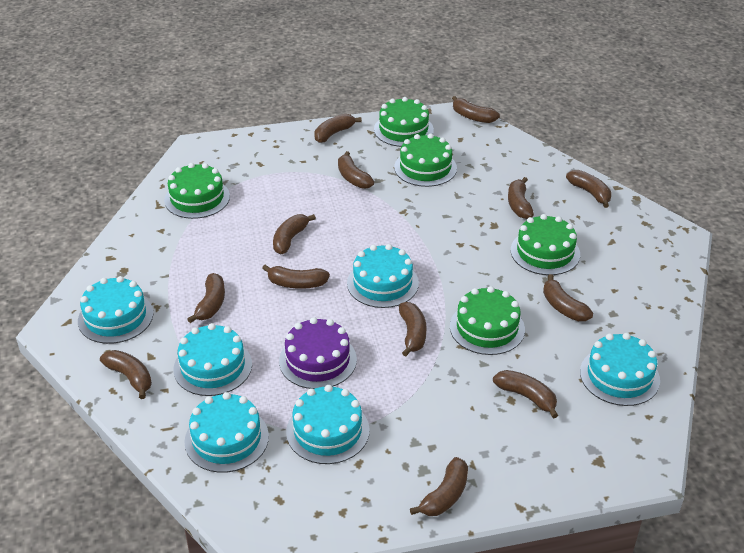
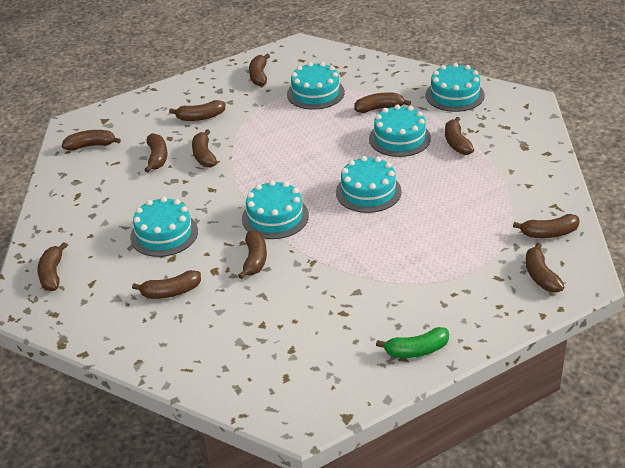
brown banana: [100,350,152,399] [187,273,225,323] [262,264,330,289] [273,214,316,254] [314,114,362,143] [338,151,374,189] [399,302,427,356] [410,457,468,516] [452,96,500,123] [493,370,558,418] [508,177,534,219] [543,274,593,321] [566,170,612,208] = 13 -> [37,242,67,291] [62,130,121,150] [132,270,201,299] [145,133,167,172] [169,100,225,121] [192,129,217,167] [238,231,267,279] [249,54,270,86] [355,93,411,113] [445,117,474,155] [513,214,580,238] [526,243,564,293] = 12
green banana: none = 0 -> [376,327,449,358] = 1
green cake: [164,163,230,219] [374,97,434,147] [394,133,457,187] [450,286,525,355] [511,214,580,275] = 5 -> none = 0
purple cake: [279,317,357,389] = 1 -> none = 0

